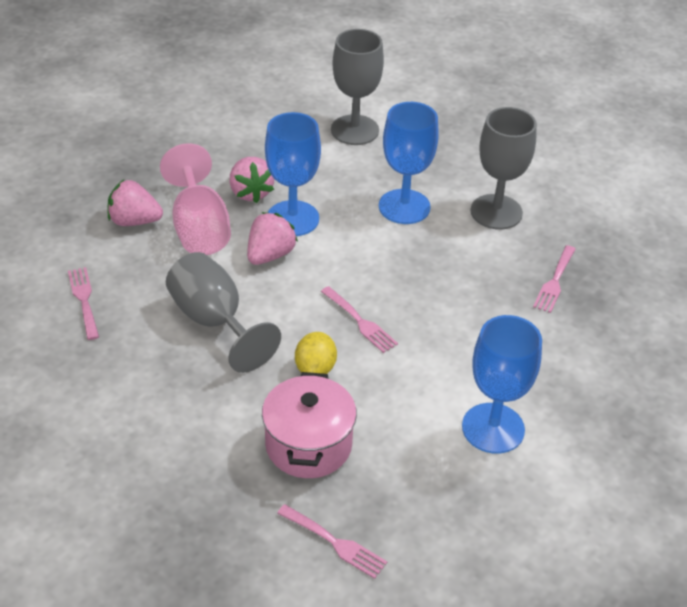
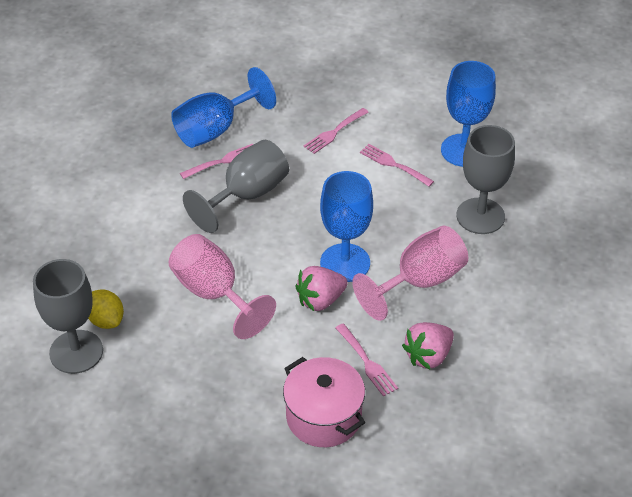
pink goblet: [160,143,231,255] = 1 -> [169,234,276,339] [352,226,468,321] = 2
pink strawberry: [107,180,163,226] [229,157,274,203] [247,212,298,265] = 3 -> [295,266,348,311] [402,322,454,370] = 2

